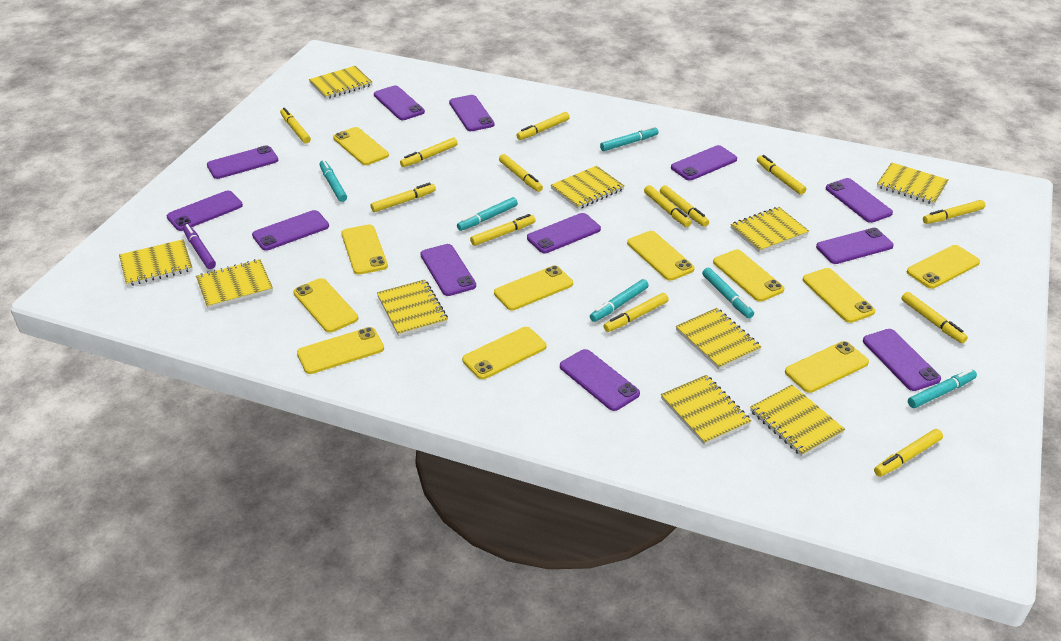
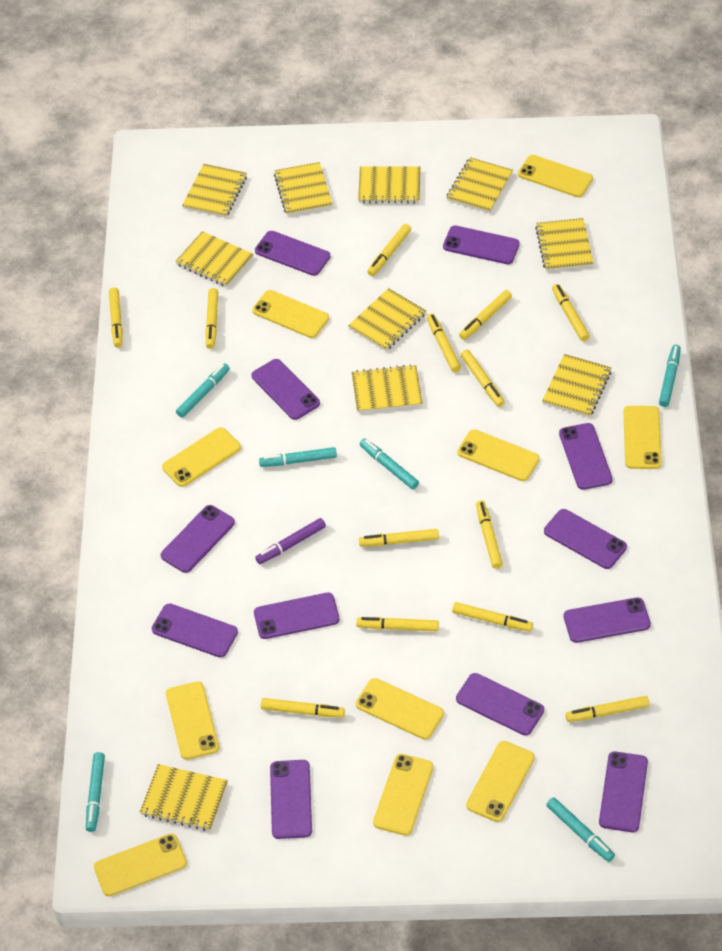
yellow phone: [293,278,358,333] [297,327,384,374] [333,127,389,165] [341,224,388,275] [462,327,546,379] [494,265,573,310] [627,231,695,281] [713,249,784,302] [785,341,869,393] [803,268,875,323] [907,245,980,289] = 11 -> [94,834,187,896] [162,427,241,487] [166,682,219,760] [252,290,329,338] [356,678,444,740] [373,754,433,836] [457,429,540,481] [466,741,535,822] [518,155,593,197] [623,406,662,469] = 10

